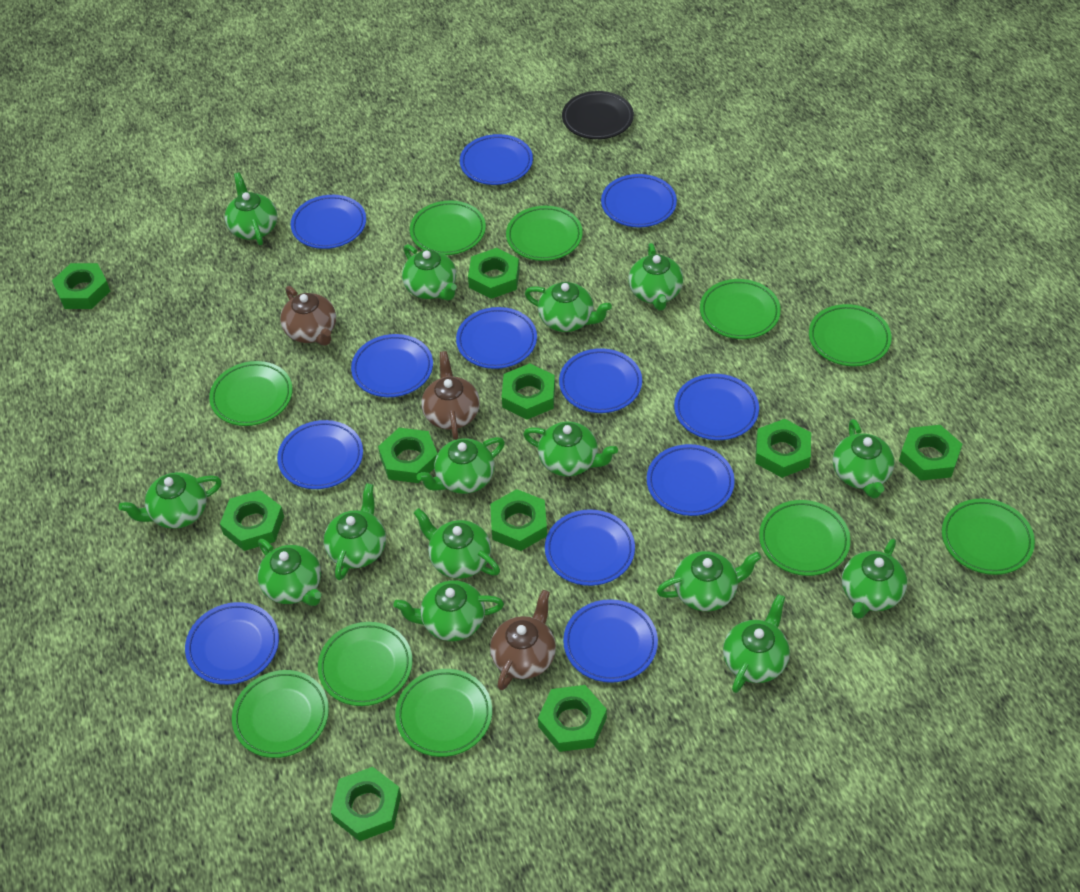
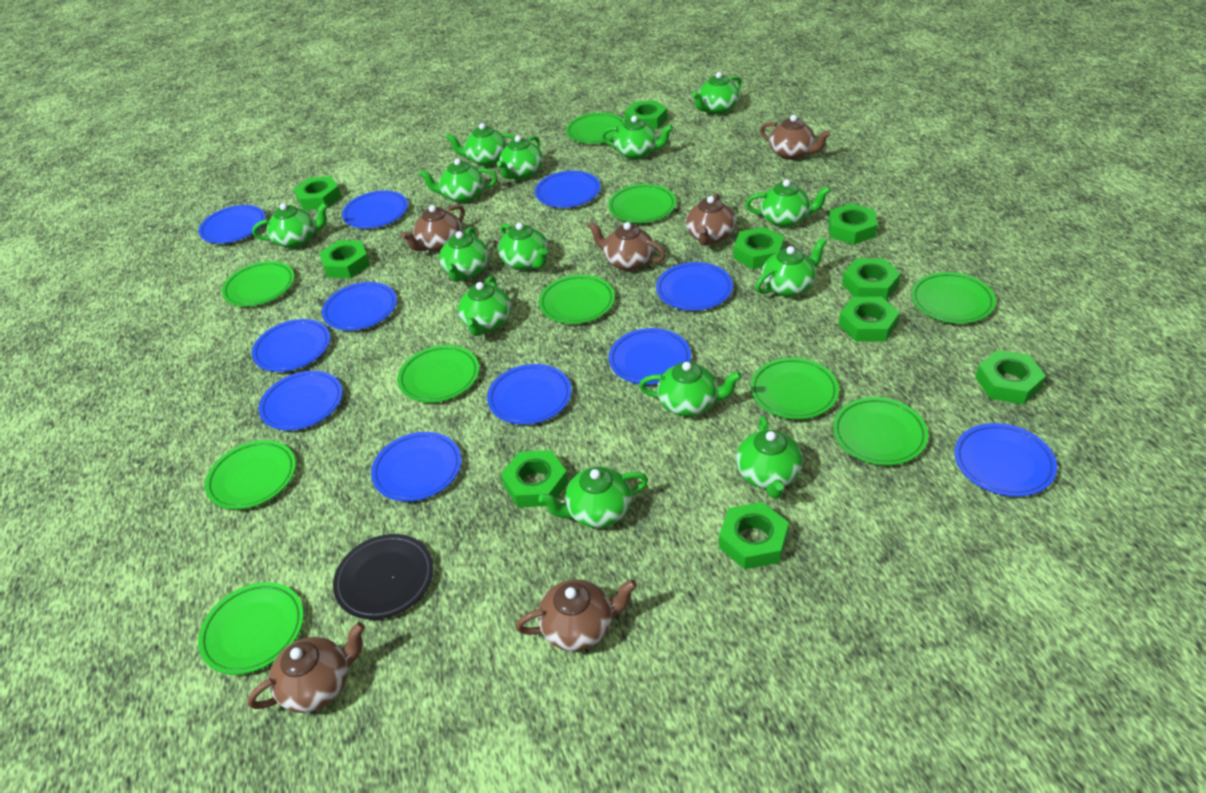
blue plate: [185,602,279,685] [277,420,363,489] [291,195,366,249] [351,334,433,397] [456,307,537,369] [460,134,533,185] [545,509,635,586] [559,348,642,413] [563,599,658,683] [601,174,677,227] [647,444,735,516] [674,374,759,440] = 12 -> [199,205,266,243] [252,319,330,372] [259,371,343,430] [322,282,397,331] [342,191,408,229] [371,432,461,501] [487,364,571,425] [535,171,601,208] [609,328,691,385] [656,262,733,311] [955,423,1057,497] = 11
brown teapot: [280,286,336,346] [422,351,480,440] [490,590,556,690] = 3 -> [247,622,365,713] [401,205,465,251] [516,579,637,651] [588,221,666,271] [686,193,736,246] [760,115,831,160] = 6
green teapot: [119,472,222,529] [225,172,278,245] [257,539,321,606] [324,483,386,580] [394,580,504,641] [402,244,457,301] [414,508,500,579] [417,437,505,494] [523,422,618,476] [525,282,612,332] [628,243,683,311] [657,551,761,611] [723,594,790,693] [833,419,894,499] [842,539,907,619] = 15 -> [252,203,328,248] [419,159,497,203] [439,227,489,282] [446,123,516,166] [458,275,511,336] [497,135,543,179] [498,223,548,270] [539,467,648,528] [601,116,673,159] [639,362,742,416] [692,72,742,114] [736,416,803,499] [745,179,831,227] [755,238,827,297] = 14

